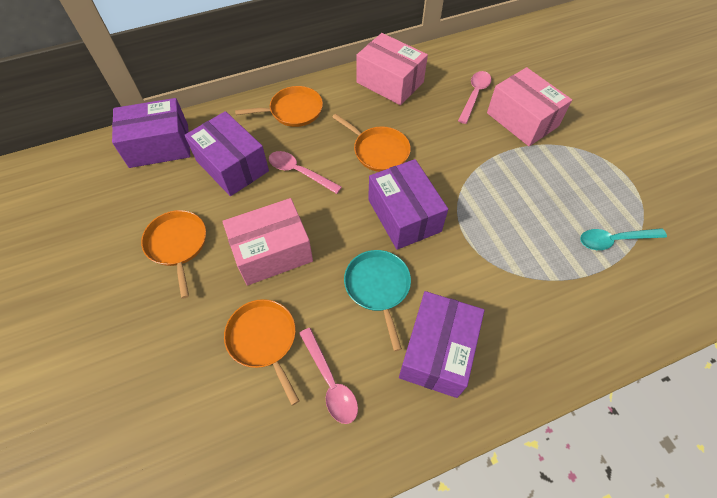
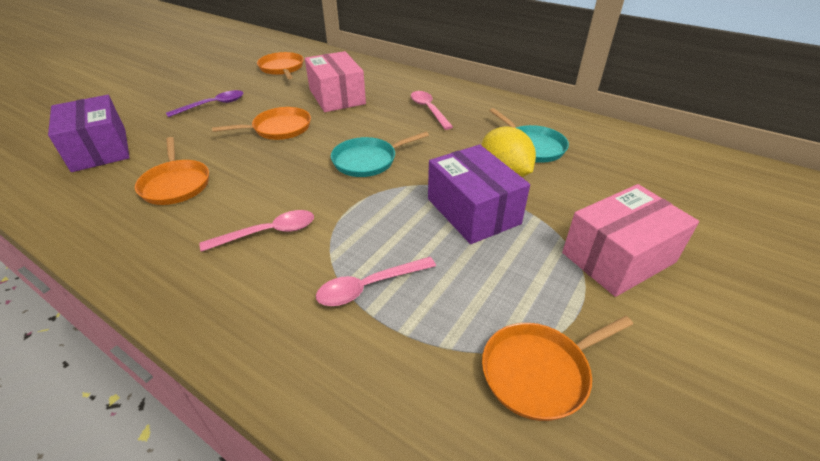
pink box: [222,198,313,286] [356,33,428,105] [487,67,572,146] = 3 -> [305,51,366,112] [562,184,699,297] = 2
purple box: [112,98,190,168] [185,111,269,196] [368,159,448,250] [399,291,484,398] = 4 -> [48,95,130,172] [428,145,530,244] = 2
purple spoon: none = 0 -> [166,90,244,117] = 1
turquoise pan: [344,250,411,351] = 1 -> [331,132,429,177] [490,108,569,163] = 2
turquoise spoon: [580,228,667,250] = 1 -> none = 0
yellow lemon: none = 0 -> [481,126,536,177] = 1

